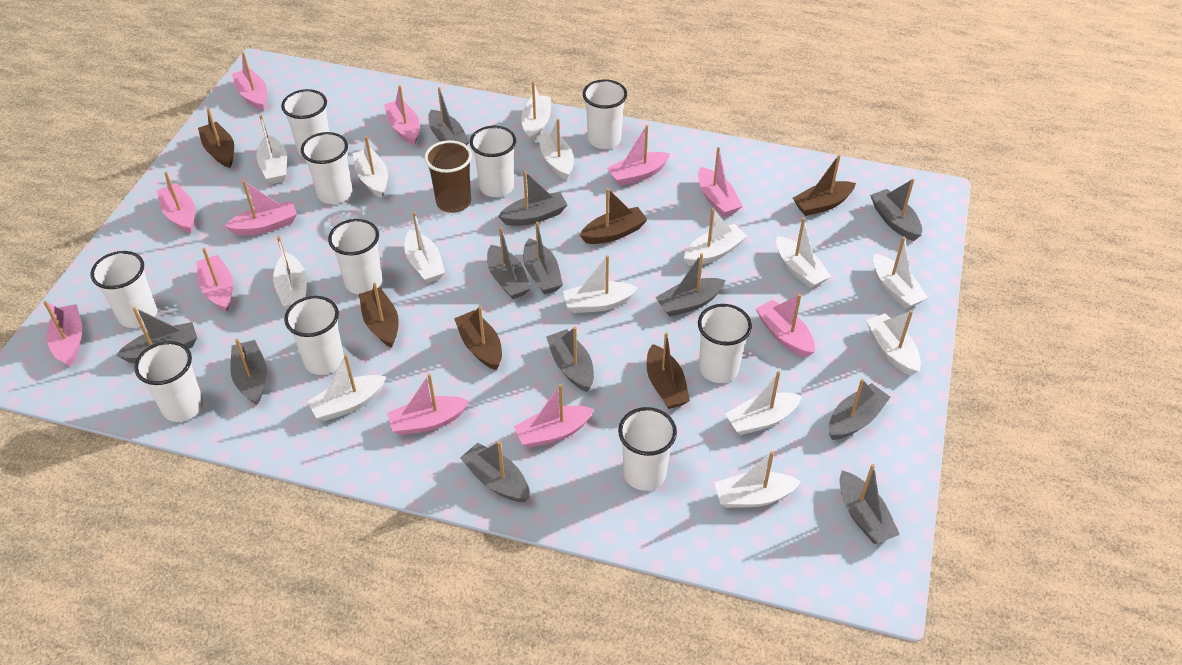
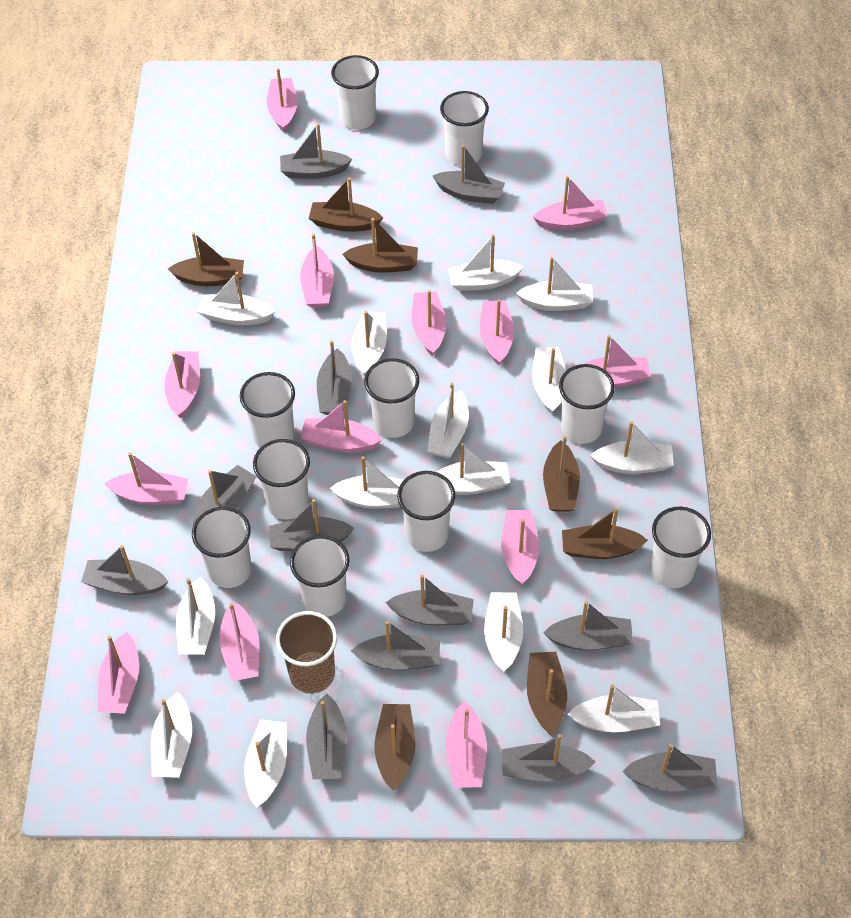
brown boat: [198,108,234,168] [359,283,399,348] [454,306,502,370] [580,188,648,244] [647,332,690,409] [793,154,856,216] = 6 -> [168,232,244,286] [309,177,383,232] [343,218,418,273] [374,704,415,790] [527,652,567,735] [543,436,580,512] [562,508,648,559] = 7
pink boat: [43,301,82,367] [156,172,195,233] [196,248,233,312] [225,180,297,236] [232,52,267,111] [384,85,420,145] [387,374,469,435] [514,384,594,448] [607,125,670,186] [698,147,742,217] [756,294,815,357] = 11 -> [98,632,139,714] [104,452,188,505] [164,351,200,418] [219,601,259,681] [267,68,298,133] [300,234,334,308] [300,400,382,452] [412,290,446,356] [446,701,487,788] [480,299,514,365] [501,510,539,585] [533,176,607,230] [584,335,651,388] = 13

